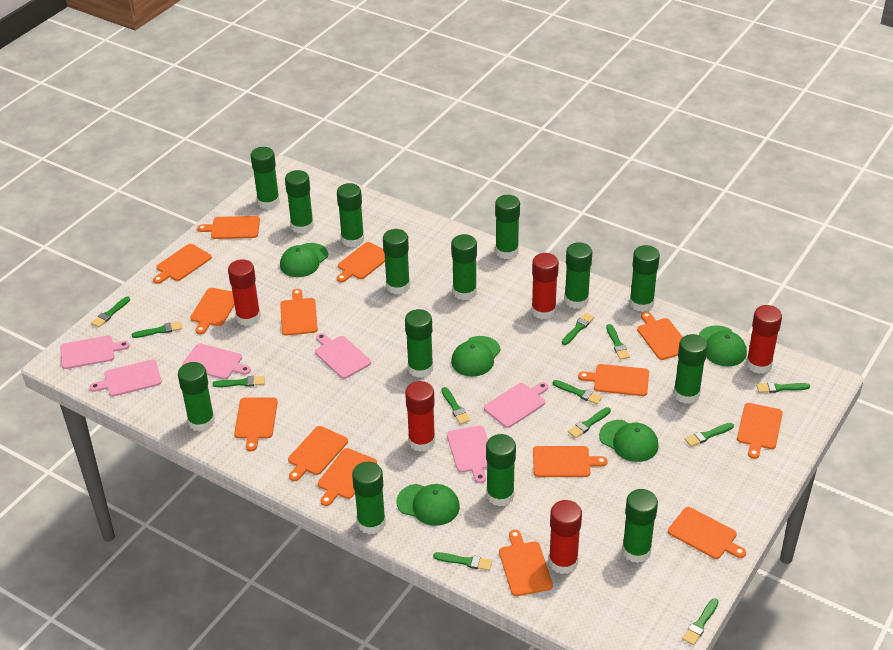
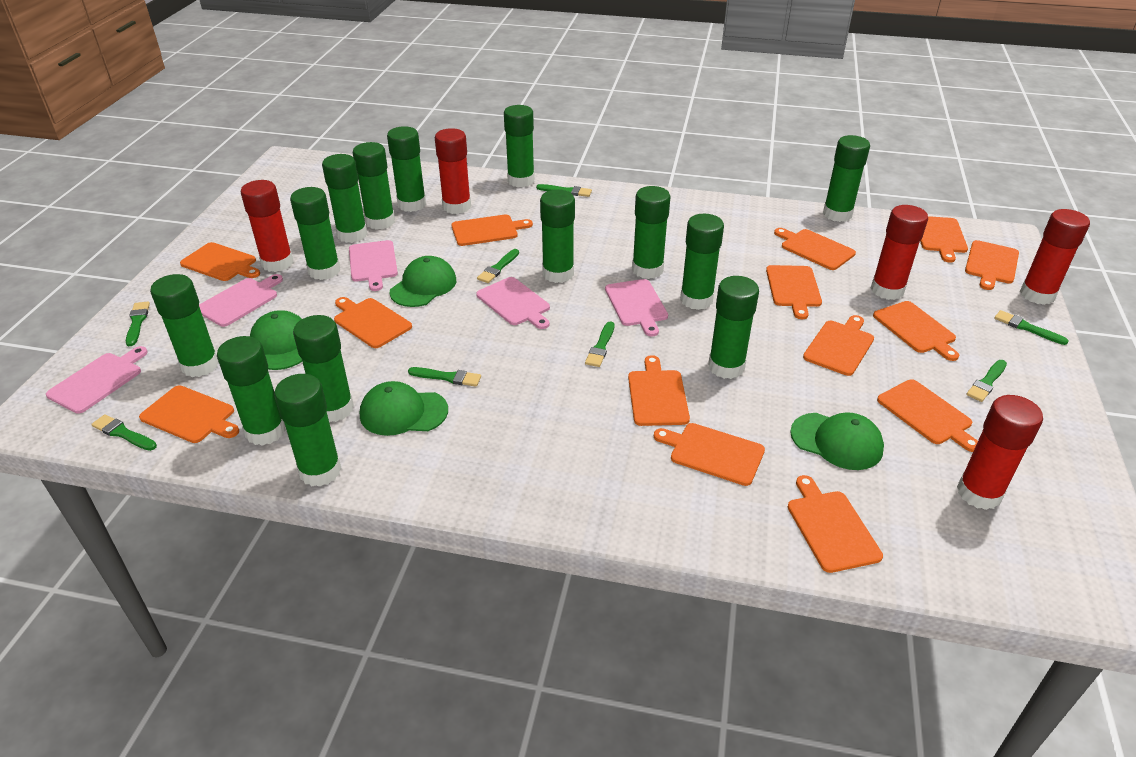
green brush: [91,297,130,327] [132,321,182,338] [212,376,265,387] [433,552,492,571] [441,387,470,424] [553,380,602,404] [562,313,594,345] [568,407,611,438] [606,324,630,360] [682,599,719,645] [685,423,734,447] [756,382,810,393] = 12 -> [91,414,157,451] [126,302,150,346] [408,367,481,386] [477,249,519,283] [536,184,592,197] [585,321,614,367] [966,360,1007,402] [994,310,1068,345] = 8
green cap: [280,243,328,277] [397,484,460,526] [451,336,501,377] [599,420,659,462] [699,325,747,366] = 5 -> [250,310,302,370] [360,381,448,436] [389,256,456,307] [790,412,884,470] = 4
pink cutting board: [60,335,130,369] [90,359,162,396] [182,344,251,379] [315,333,371,379] [447,426,488,483] [484,382,548,428] = 6 -> [46,346,148,414] [199,274,283,327] [349,240,398,291] [476,277,550,329] [605,279,668,336] = 5

